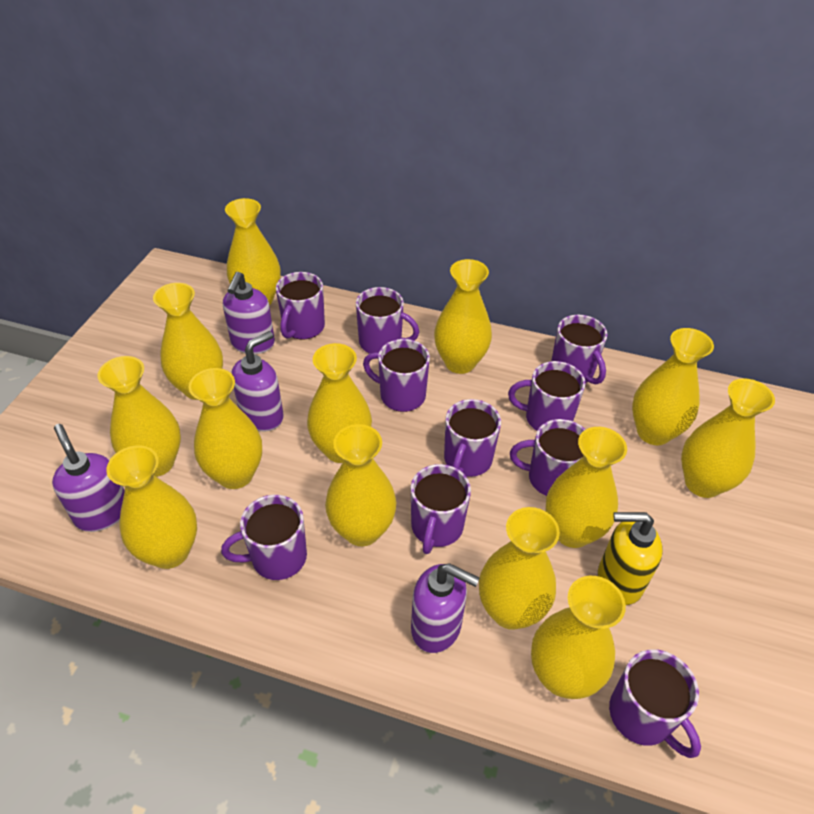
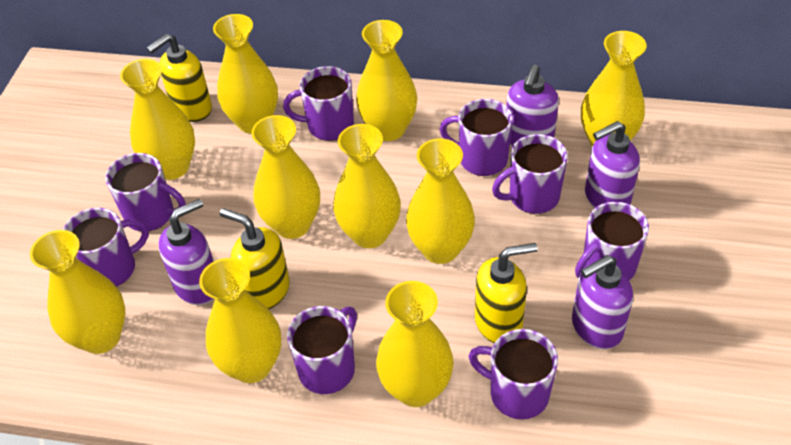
purple mug: [221,495,307,580] [276,272,325,339] [356,287,419,354] [363,339,430,412] [411,464,471,554] [444,399,501,477] [508,361,586,431] [510,419,586,496] [551,315,608,385] [609,649,701,758] = 10 -> [63,208,149,287] [105,153,186,231] [283,66,354,141] [287,306,357,394] [440,99,513,176] [468,329,558,419] [492,134,568,214] [575,202,649,280] = 8
yellow soap dispenser: [598,512,663,605] = 1 -> [147,34,212,122] [220,208,290,309] [475,243,537,343] = 3
yellow vase: [97,356,181,477] [106,445,197,569] [153,283,223,400] [189,368,262,489] [225,198,281,305] [307,343,372,463] [325,424,396,546] [434,259,492,374] [479,507,560,630] [531,576,626,699] [546,427,627,548] [632,328,714,445] [681,378,775,498] = 13 -> [30,230,125,354] [120,59,195,180] [199,258,281,383] [213,14,278,134] [252,115,320,239] [333,124,401,248] [356,20,417,141] [376,281,454,407] [406,138,475,264] [581,31,647,146] = 10

